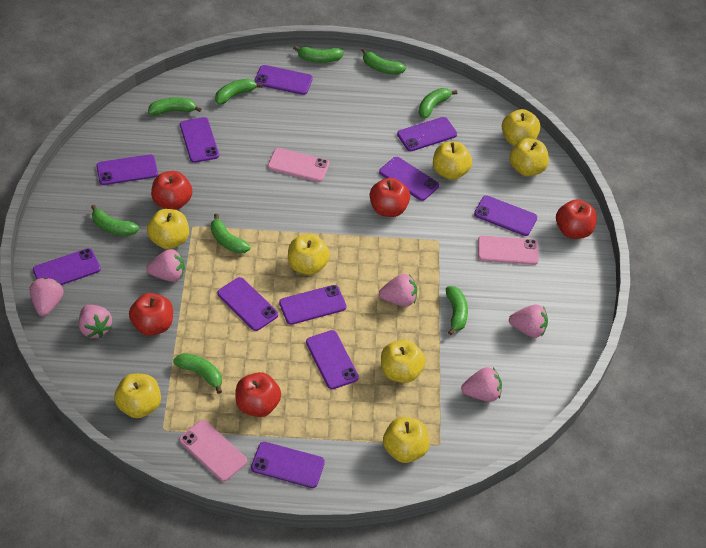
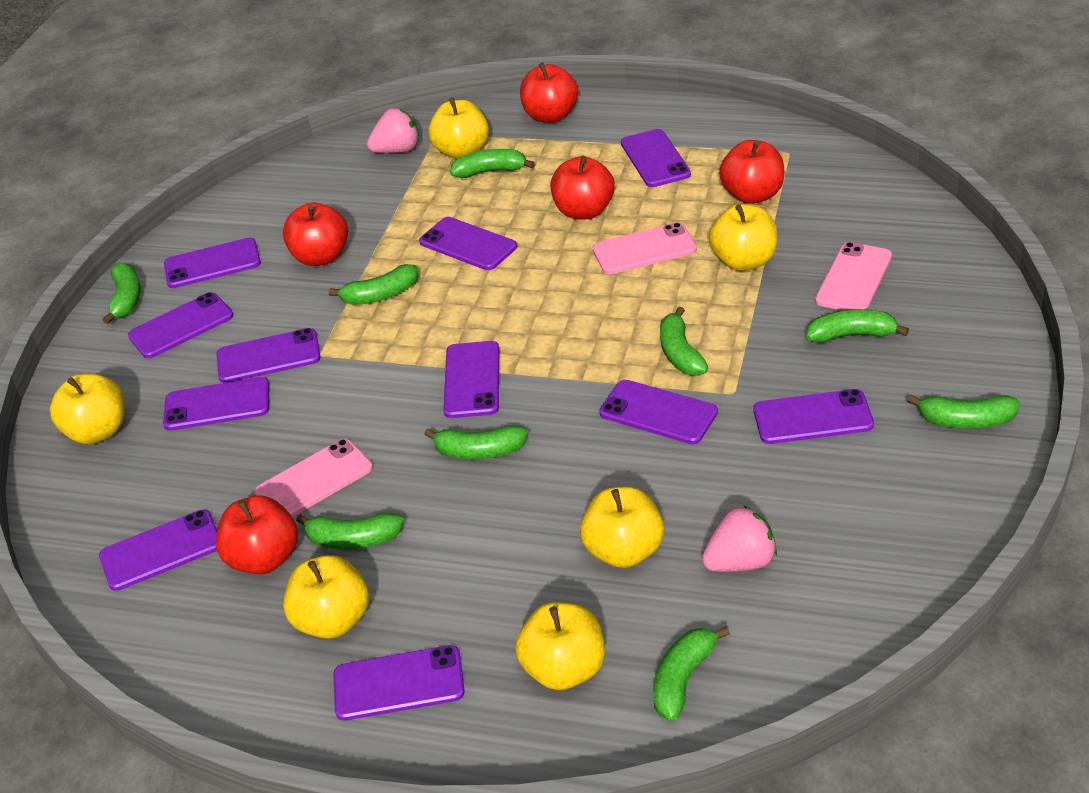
pink strawberry: [30,278,64,316] [79,305,112,338] [147,249,185,282] [379,274,417,307] [461,367,502,402] [509,304,548,338] = 6 -> [367,108,419,153] [702,505,777,572] = 2
yellow apple: [114,374,161,418] [147,209,189,249] [288,234,330,275] [381,339,425,383] [383,417,430,463] [433,142,472,180] [502,109,541,146] [509,138,549,176] = 8 -> [50,374,125,444] [283,555,369,639] [428,97,489,159] [515,602,605,690] [580,487,664,568] [709,204,777,271] = 6

